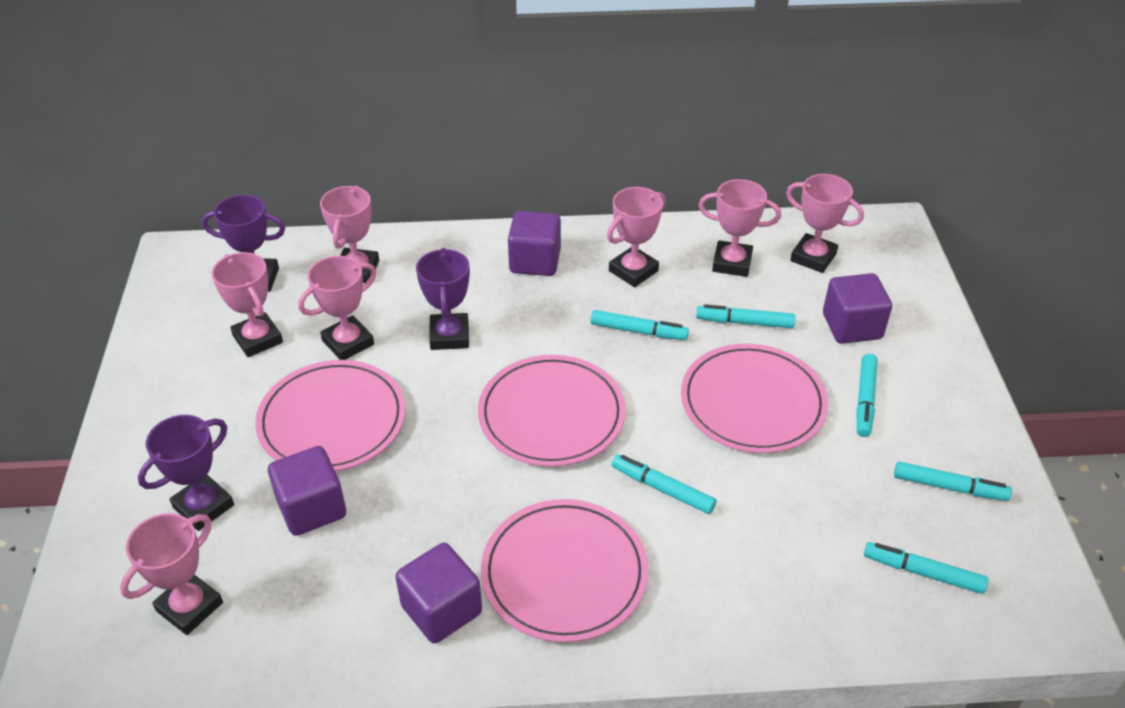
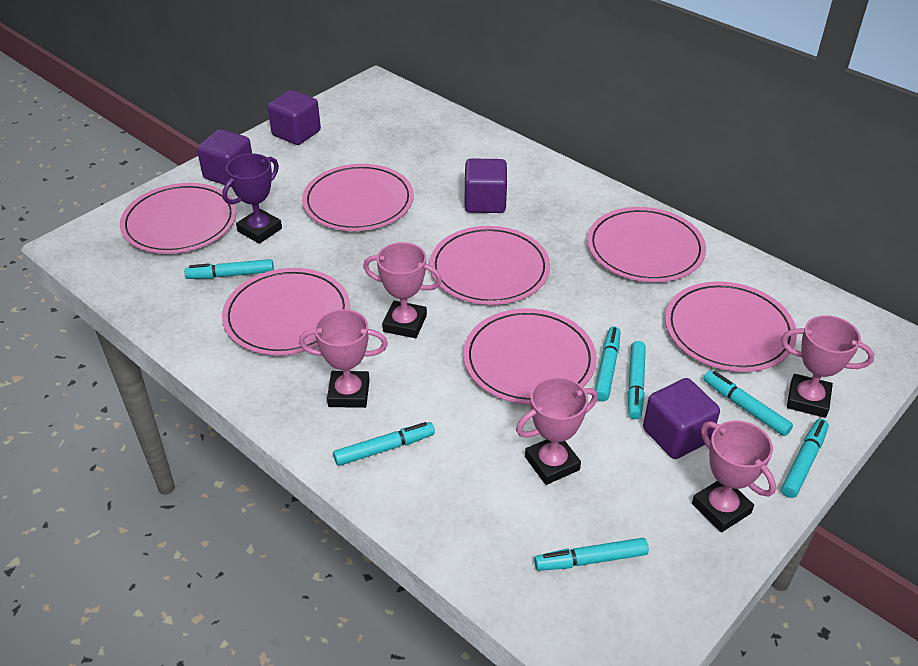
pink plate: [255,360,406,471] [478,355,626,467] [481,499,648,642] [681,344,828,453] = 4 -> [120,183,237,254] [222,268,350,355] [302,164,414,231] [430,226,550,305] [463,309,597,405] [587,207,706,282] [665,281,797,372] = 7
pink trophy: [120,513,223,635] [212,252,283,357] [298,256,376,360] [320,185,379,283] [607,187,665,287] [698,179,781,277] [786,174,864,273] = 7 -> [299,309,388,408] [363,242,442,338] [516,377,598,485] [692,420,776,532] [781,315,874,418] = 5
purple trophy: [138,415,234,531] [202,195,285,292] [416,248,470,350] = 3 -> [222,153,282,244] = 1
turquoise marker: [591,310,689,340] [612,454,716,514] [696,304,795,328] [856,354,878,437] [864,542,988,594] [894,462,1012,501] = 6 -> [184,259,274,279] [333,422,435,466] [534,538,649,571] [595,327,621,401] [628,341,646,419] [704,370,793,436] [781,419,829,498] = 7

